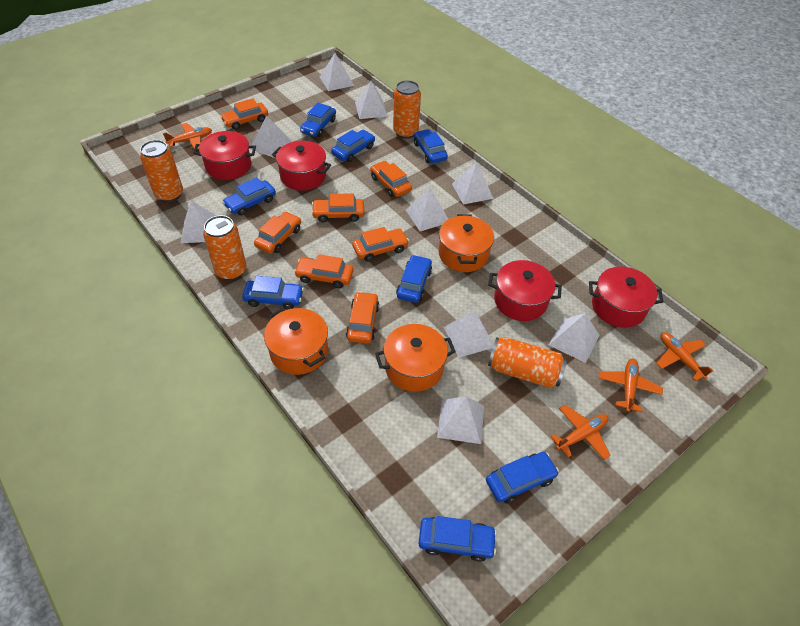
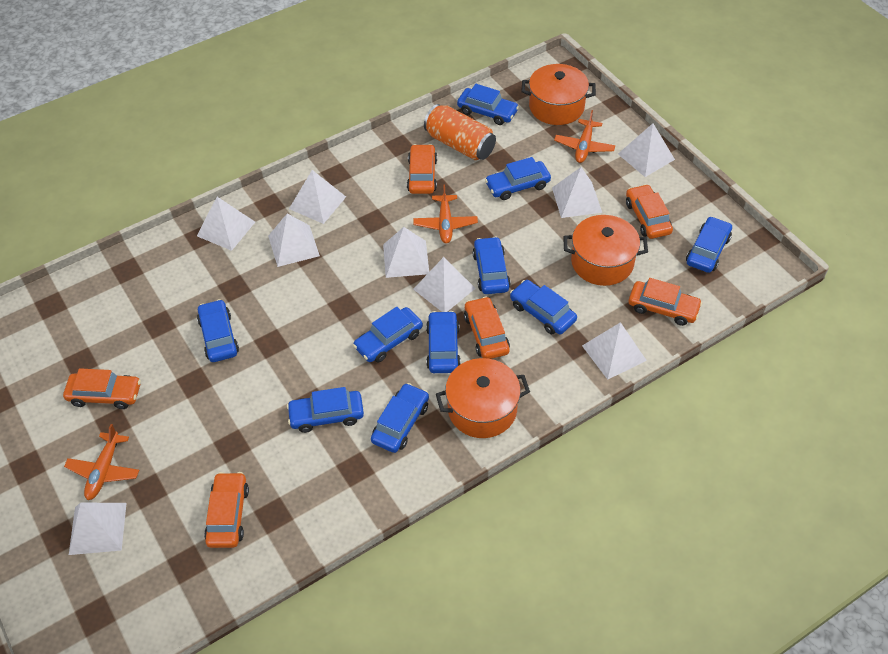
blue car: [222,177,276,216] [242,276,304,310] [300,103,336,137] [331,130,375,162] [396,255,432,303] [414,129,448,163] [419,516,497,562] [486,452,559,504] = 8 -> [197,299,239,362] [287,387,364,433] [353,307,423,363] [371,383,429,453] [426,311,461,373] [457,84,519,125] [473,237,511,294] [485,157,551,200] [510,280,577,334] [686,216,732,273] = 10
orange can: [140,140,183,202] [203,215,246,281] [393,80,421,139] [488,337,567,388] = 4 -> [424,104,496,160] = 1
orange car: [220,98,268,130] [254,212,301,254] [294,254,354,288] [311,193,364,222] [346,291,379,344] [352,227,409,262] [370,161,412,197] = 7 -> [63,368,141,409] [204,472,249,548] [407,144,437,194] [464,296,510,359] [626,184,673,239] [629,278,702,326] = 6
orange plane: [163,123,212,150] [550,405,611,460] [599,358,663,412] [656,332,713,381] = 4 -> [64,424,139,500] [413,184,478,244] [554,110,615,163] = 3
red pot: [193,131,256,180] [272,141,331,191] [488,260,562,321] [589,267,664,328] = 4 -> none = 0

